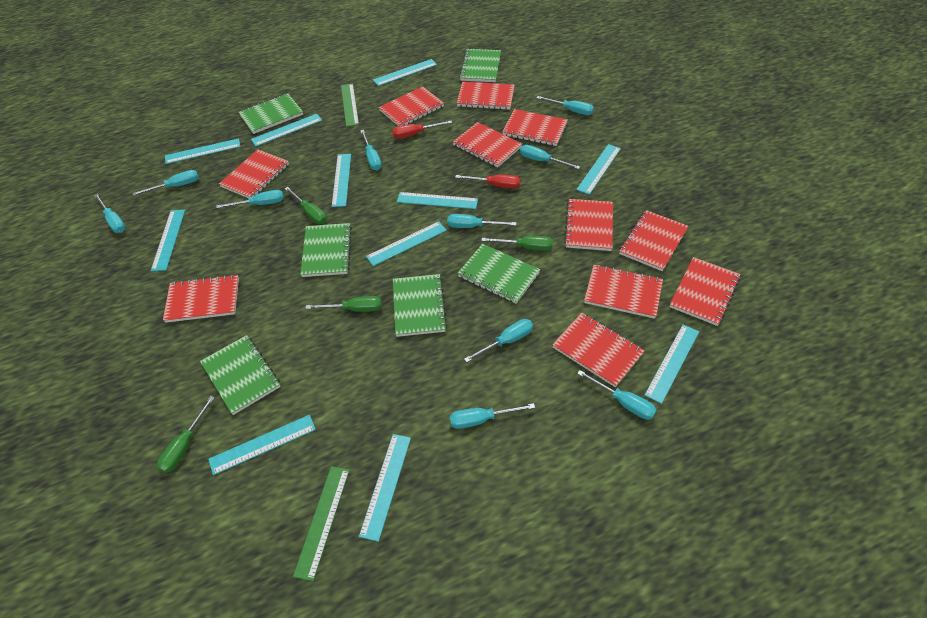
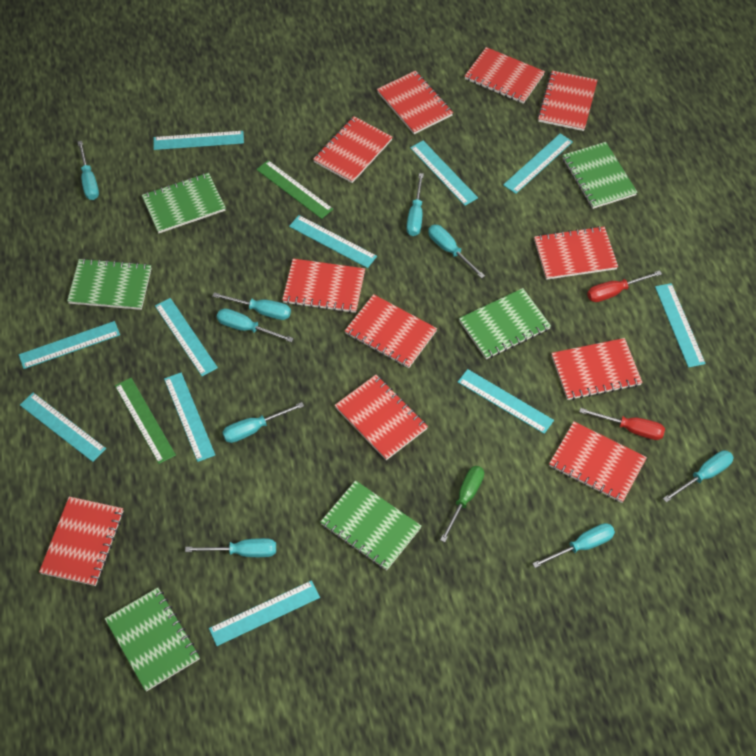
green screwdriver: [157,396,215,473] [285,187,327,224] [305,296,382,312] [481,236,553,251] = 4 -> [440,466,484,542] = 1
turquoise screwdriver: [94,194,126,233] [133,170,199,196] [216,190,284,208] [360,130,382,170] [447,214,517,228] [450,403,535,429] [464,319,533,362] [520,145,580,169] [537,96,594,115] [577,370,657,420] = 10 -> [78,141,99,200] [185,538,276,557] [212,293,291,320] [217,308,294,342] [222,402,304,443] [407,173,424,236] [428,225,485,279] [532,523,615,568] [663,450,734,503] = 9

